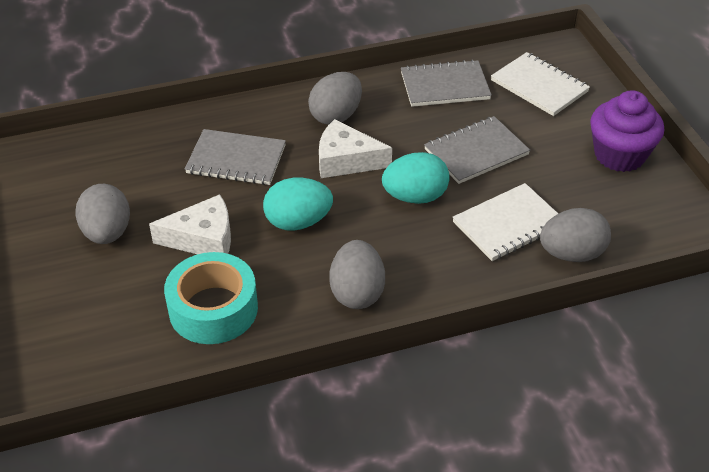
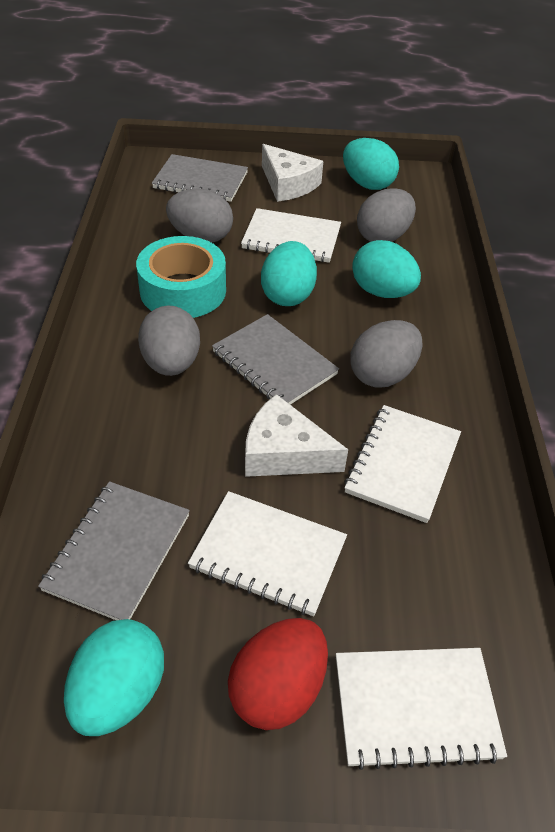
purple cupcake: [590,90,664,172] = 1 -> none = 0
red egg: none = 0 -> [228,618,328,730] = 1
turquoise egg: [263,178,333,231] [382,152,450,204] = 2 -> [64,619,164,736] [261,241,317,306] [343,138,399,190] [352,240,421,298] = 4
white notebook: [452,183,558,261] [491,52,590,116] = 2 -> [188,491,347,616] [241,208,341,263] [336,648,507,770] [344,405,461,523] = 4

